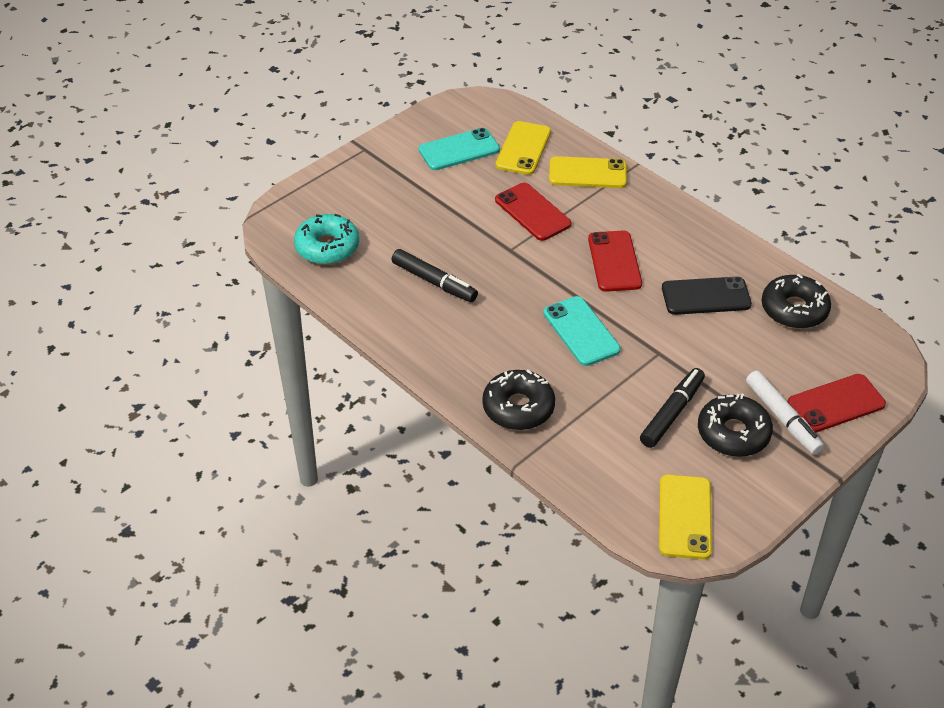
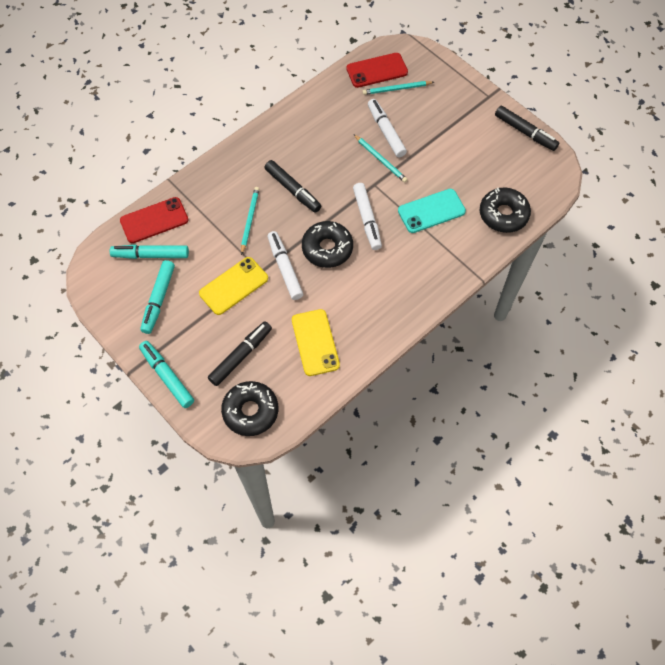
black marker: [392,249,478,302] [640,368,705,448] = 2 -> [208,321,272,386] [265,160,321,213] [495,106,559,151] = 3
black phone: [662,276,752,315] = 1 -> none = 0
red phone: [495,183,571,241] [588,231,642,292] [787,374,886,433] = 3 -> [120,197,188,243] [346,53,408,88] = 2
turquoise donut: [294,214,359,264] = 1 -> none = 0
turquoise marker: none = 0 -> [110,245,189,259] [139,341,194,408] [140,260,175,334] = 3
turquoise pencil: none = 0 -> [241,187,259,255] [354,135,408,183] [362,81,434,95] = 3
turquoise phone: [419,128,500,170] [543,296,621,366] = 2 -> [398,189,466,233] = 1
white marker: [746,371,824,455] = 1 -> [267,231,303,300] [353,183,382,250] [368,99,407,158] = 3
yellow phone: [496,121,551,175] [549,156,627,188] [659,474,712,559] = 3 -> [199,257,268,315] [292,309,340,376] = 2

